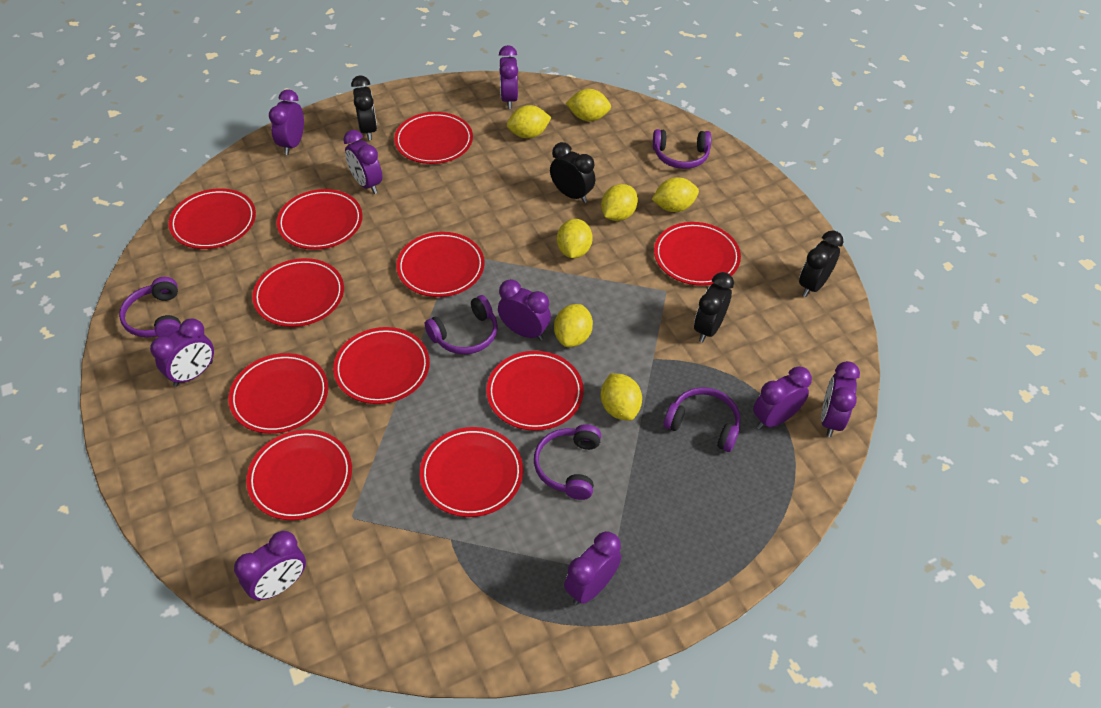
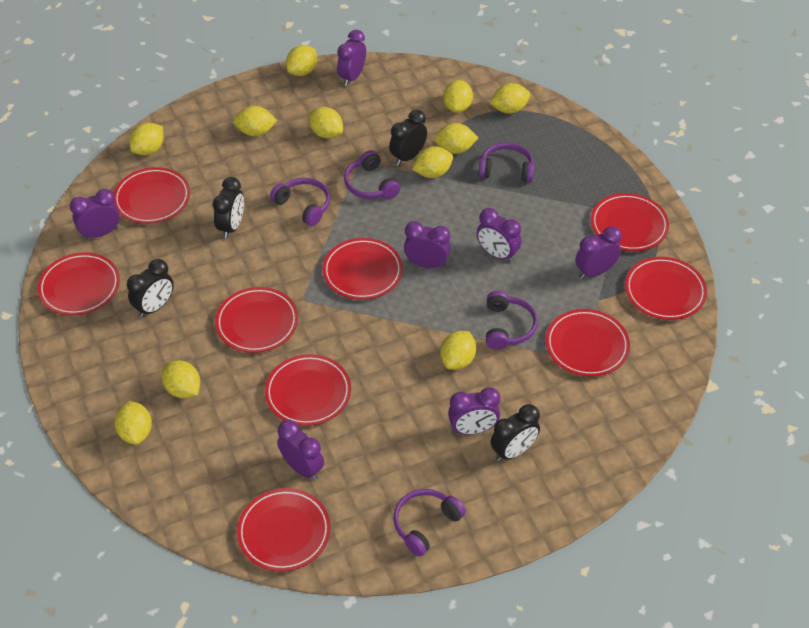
purple clock: [150,319,214,387] [234,531,306,601] [269,89,304,155] [343,130,382,194] [498,279,551,341] [499,45,518,109] [564,531,621,605] [753,366,812,429] [821,361,860,437] = 9 -> [70,189,120,239] [277,420,324,481] [337,30,366,86] [404,221,451,268] [448,387,500,435] [477,208,521,262] [575,226,622,279] = 7
red plate: [168,188,256,249] [229,353,328,434] [246,429,352,520] [252,258,344,327] [277,189,363,250] [333,327,430,404] [394,112,473,164] [396,232,485,297] [420,427,523,517] [486,351,584,431] [654,222,741,286] = 11 -> [38,253,120,315] [114,167,190,224] [215,287,298,353] [237,488,331,572] [265,354,351,426] [323,238,403,300] [546,309,630,377] [591,193,669,251] [625,257,707,320] = 9
yellow lemon: [507,105,552,138] [554,304,593,347] [557,219,593,258] [566,89,611,121] [601,184,638,221] [601,373,642,421] [652,177,699,212] = 7 -> [114,401,152,445] [130,123,164,155] [162,360,200,398] [233,106,277,136] [286,45,317,76] [309,107,343,138] [412,147,453,178] [434,123,478,154] [440,331,476,370] [443,80,473,113] [490,83,530,114] = 11

